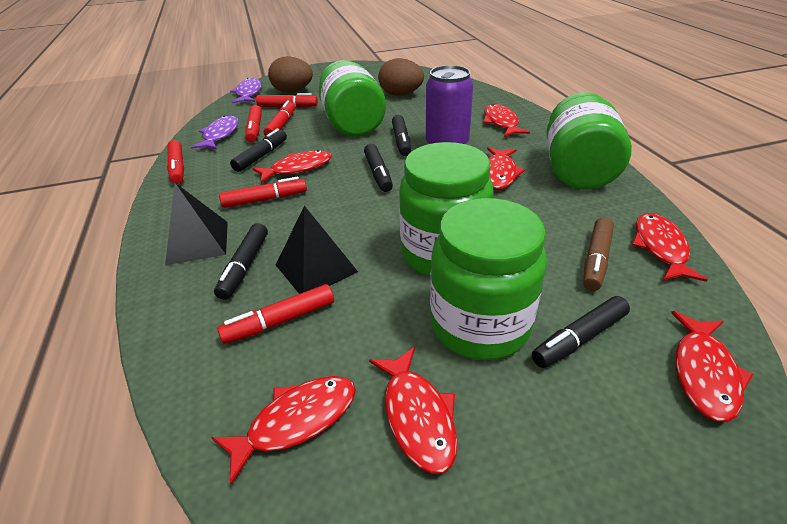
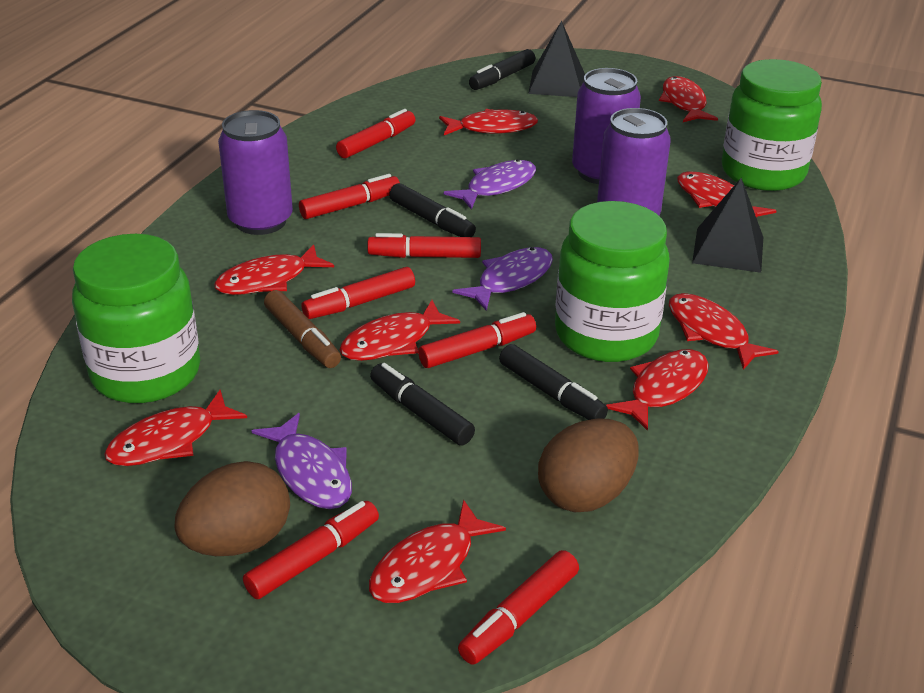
black marker: [214,223,268,300] [230,129,287,172] [364,144,393,192] [392,115,411,156] [532,296,630,368] = 5 -> [370,363,475,445] [389,183,476,237] [469,49,535,90] [499,344,608,420] = 4
green jar: [319,60,386,137] [399,142,494,276] [430,198,547,360] [546,92,632,190] = 4 -> [72,234,200,403] [555,201,670,362] [722,59,822,191] = 3
purple can: [426,65,473,144] = 1 -> [218,110,293,235] [572,68,641,184] [597,108,671,216] = 3
purple fish: [191,116,239,149] [230,78,262,103] = 2 -> [252,413,352,509] [443,159,536,210] [453,247,553,311] = 3
red fish: [211,376,356,485] [252,150,332,183] [369,347,457,474] [483,104,530,137] [487,147,525,189] [632,213,708,282] [671,311,754,422] = 7 -> [104,390,247,466] [214,244,334,295] [339,300,460,361] [369,500,506,603] [439,109,538,135] [606,349,709,431] [659,76,718,122] [669,293,779,370] [677,171,777,218] = 9
red marker: [167,140,184,184] [217,284,334,344] [219,177,307,208] [245,105,262,142] [256,93,318,108] [264,101,295,137] = 6 -> [243,501,379,599] [299,174,400,219] [302,267,415,319] [336,109,415,158] [367,233,481,258] [418,312,536,368] [458,550,579,665] = 7

